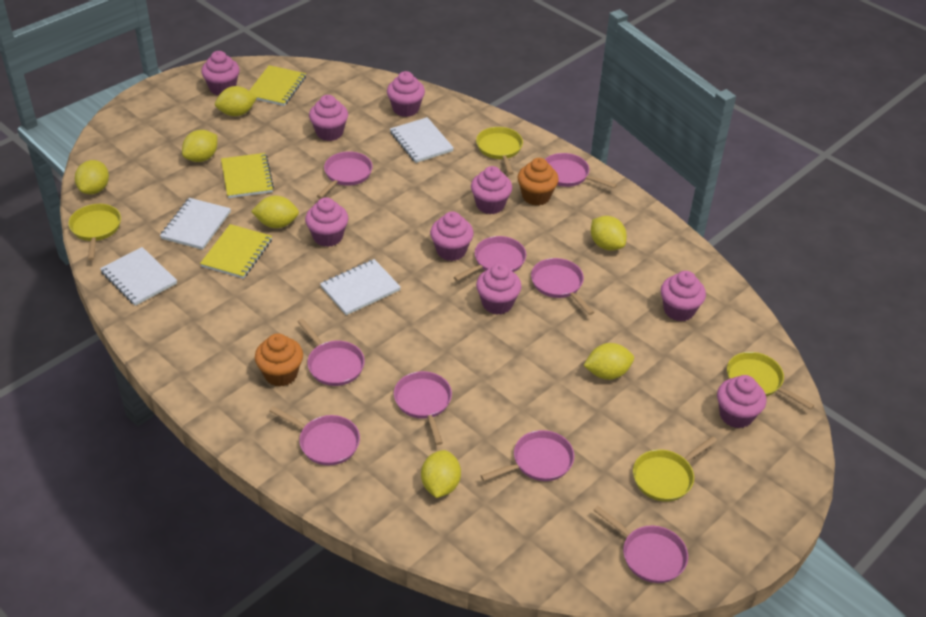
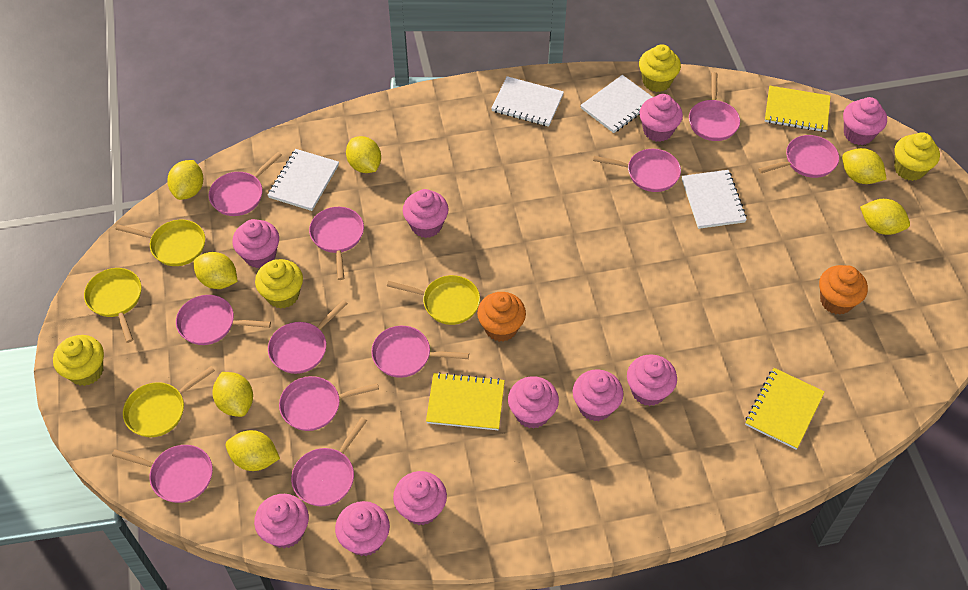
pink cupcake: [201,51,239,96] [305,197,348,247] [309,95,348,141] [387,71,425,117] [430,211,474,261] [471,166,512,214] [476,264,521,314] [661,271,706,322] [717,375,766,428] = 9 -> [232,219,279,268] [254,494,309,548] [335,501,390,556] [393,471,447,525] [403,189,449,238] [508,376,559,429] [572,369,623,421] [627,354,677,406] [639,94,683,142] [843,97,887,145] = 10
pink pan: [269,406,360,466] [297,318,365,386] [317,151,373,198] [394,371,452,445] [454,236,526,281] [481,430,574,481] [531,258,594,315] [545,153,617,188] [593,506,688,583] = 9 -> [112,445,213,503] [176,295,271,345] [209,152,282,216] [268,300,348,374] [279,376,379,431] [291,417,367,507] [309,207,364,280] [371,326,469,378] [593,149,681,192] [689,72,740,141] [758,135,839,178] = 11
yellow cupcake: none = 0 -> [53,335,104,386] [255,259,303,309] [639,44,681,92] [894,132,940,181] = 4

